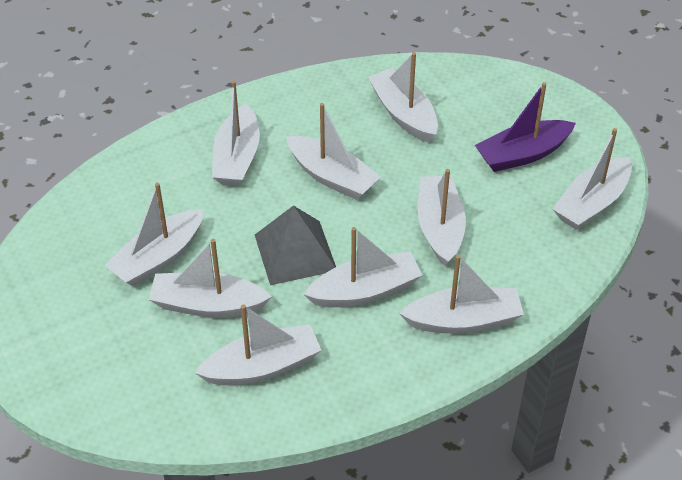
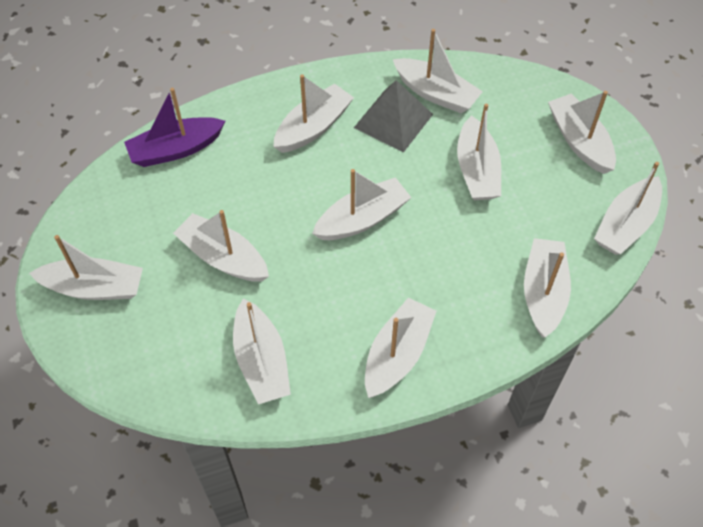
white boat: [105,183,204,286] [148,239,272,318] [195,304,322,385] [212,81,260,186] [286,103,381,200] [303,227,422,307] [368,52,438,143] [399,255,524,334] [418,169,466,267] [553,128,632,230] = 10 -> [29,235,143,300] [173,210,269,282] [233,298,291,404] [273,74,354,153] [312,169,412,240] [365,298,436,398] [393,29,483,114] [457,104,501,200] [524,238,571,338] [548,91,616,174] [594,162,662,255] = 11

